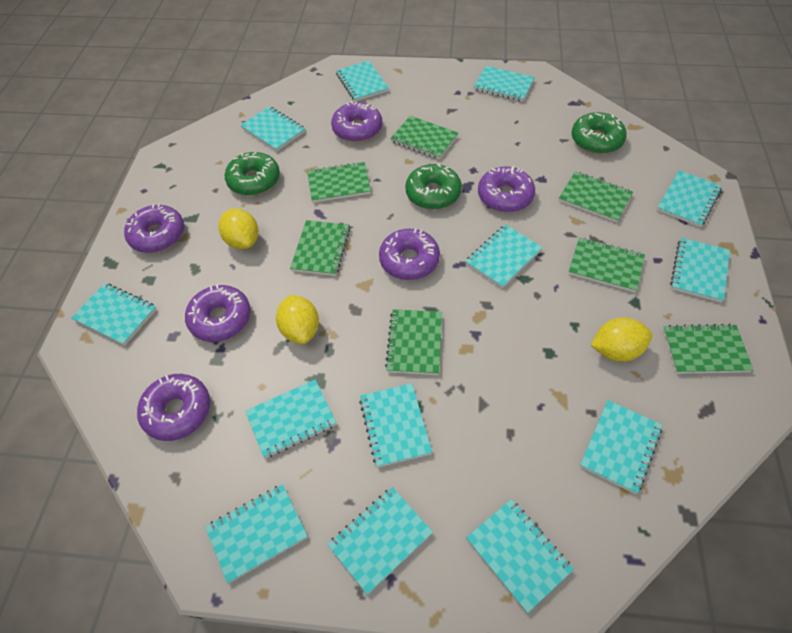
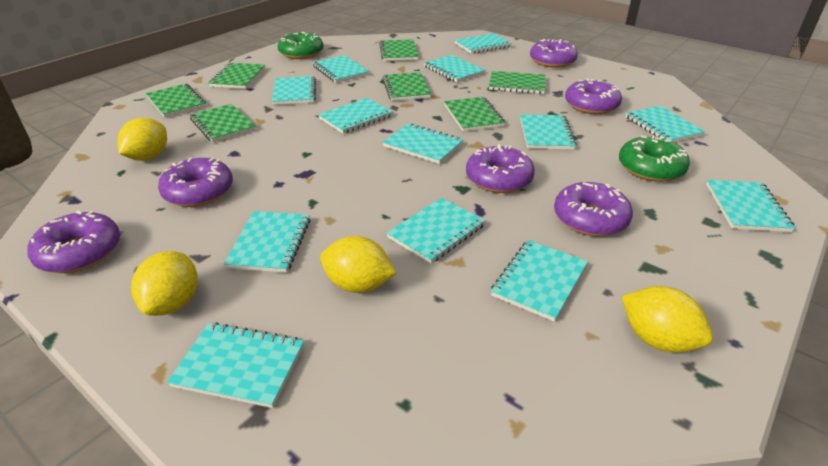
green donut: [225,152,280,196] [405,164,462,209] [572,112,627,154] = 3 -> [278,32,323,59] [619,135,690,182] = 2
yellow lemon: [219,208,258,249] [276,295,319,344] [591,317,653,362] = 3 -> [117,118,167,161] [131,251,198,316] [320,236,397,293] [622,286,713,353] = 4

